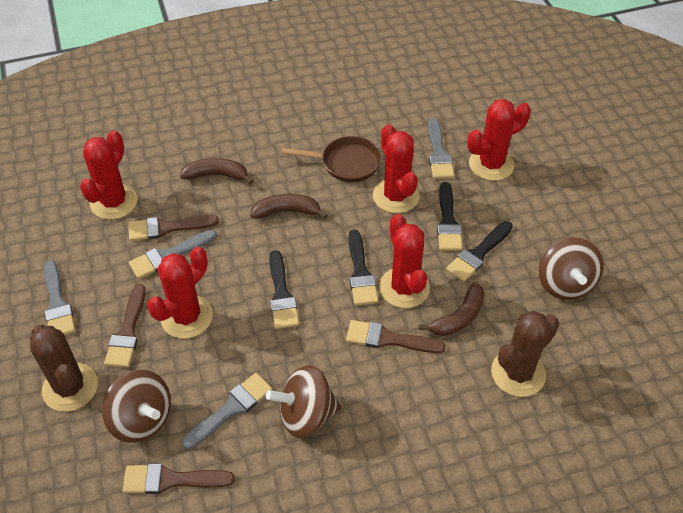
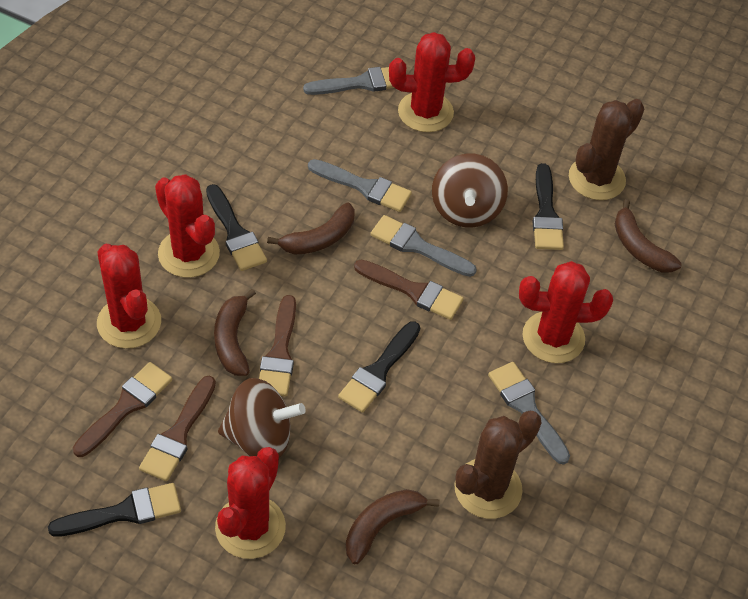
brown banana: [180,158,253,184] [251,194,327,218] [419,282,485,336] = 3 -> [214,289,256,376] [267,203,355,255] [346,489,440,564] [615,199,682,273] = 4
brown pan: [282,136,381,182] = 1 -> none = 0
brown spinning top: [102,370,171,443] [266,365,341,438] [539,238,604,300] = 3 -> [218,378,306,458] [432,154,508,227] = 2

